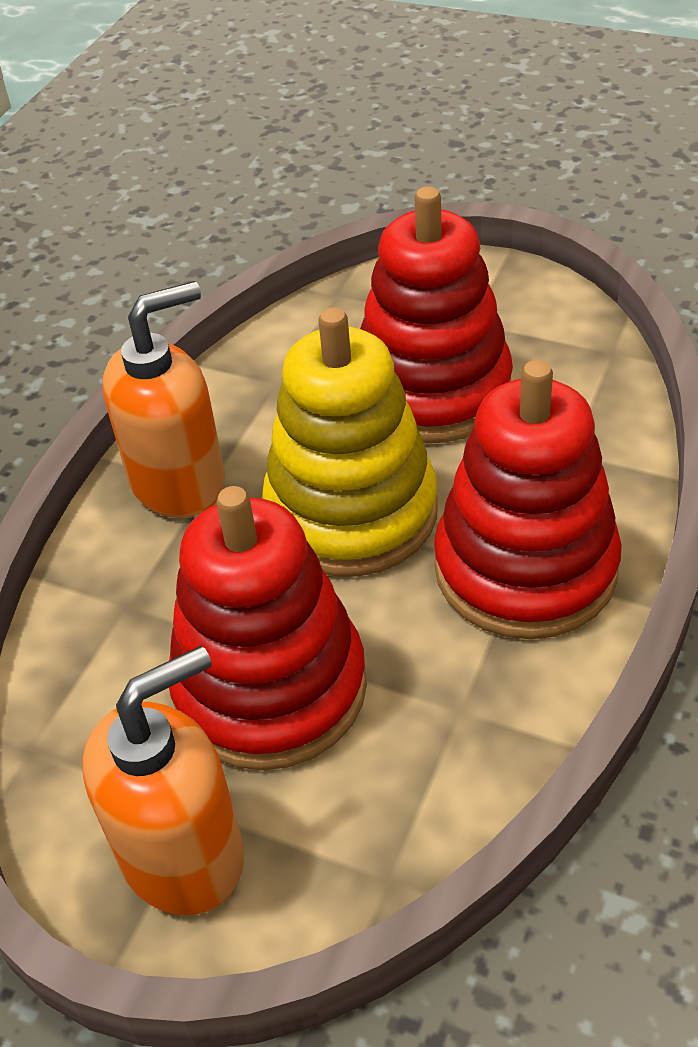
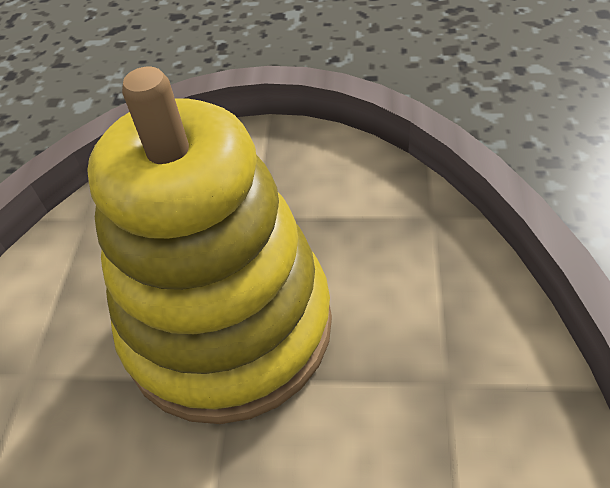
orange soap dispenser: [82,646,244,915] [102,281,225,518] = 2 -> none = 0
red stacking toy: [169,486,367,770] [360,186,513,443] [434,360,622,639] = 3 -> none = 0

